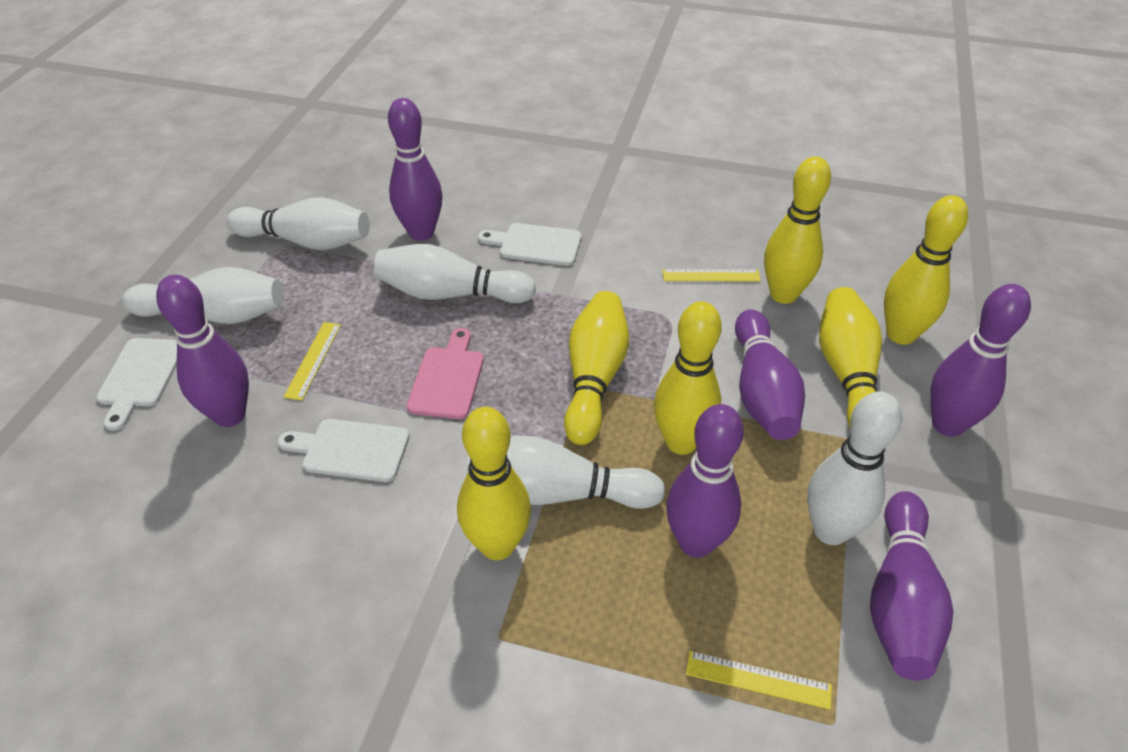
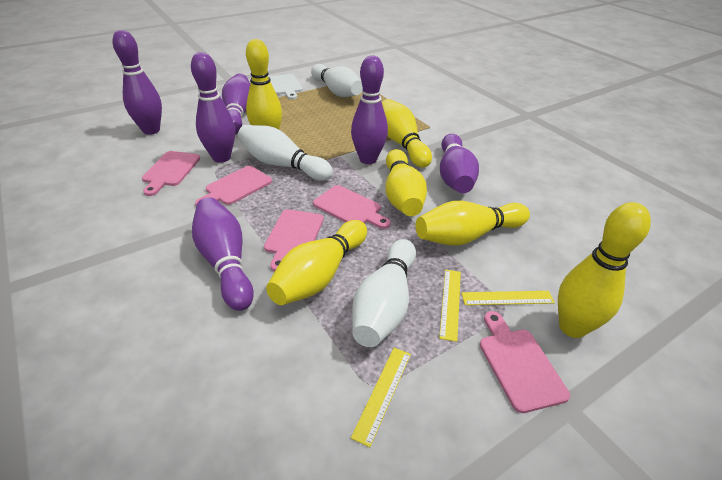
pink cutting board: [407,328,484,419] = 1 -> [142,151,200,196] [195,166,272,205] [264,209,324,272] [313,185,391,229] [480,311,570,413] = 5
white bowling pin: [122,267,284,324] [226,197,370,250] [374,244,536,303] [466,436,665,509] [807,392,902,545] = 5 -> [238,125,333,181] [311,64,363,97] [352,239,416,347] = 3
white cutting board: [96,338,177,431] [278,419,410,482] [478,223,582,266] = 3 -> [269,74,303,100] = 1

